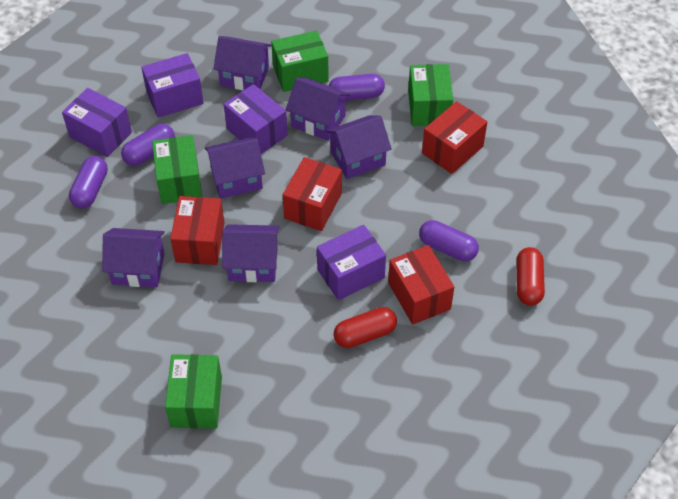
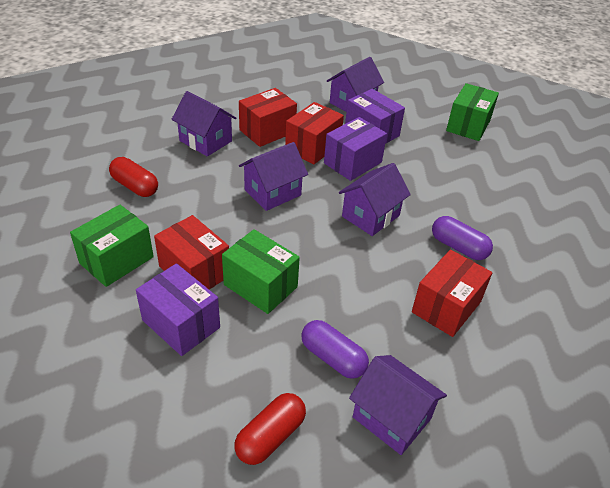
green box: [152,135,202,204] [165,354,222,428] [271,31,329,92] [408,64,453,126] = 4 -> [70,205,154,287] [222,229,300,314] [446,83,499,141] = 3
purple box: [62,88,132,157] [141,53,204,118] [224,84,288,154] [317,225,386,300] = 4 -> [136,263,220,356] [324,117,387,181] [345,89,405,144] = 3
purple capsule: [69,156,108,208] [121,124,175,166] [329,74,385,101] [419,220,479,262] = 4 -> [301,320,369,379] [432,216,493,260] = 2
purple house: [102,228,165,287] [205,137,265,199] [213,36,272,90] [222,224,280,282] [286,78,350,141] [326,115,392,179] = 6 -> [172,91,236,156] [239,142,308,211] [327,57,384,112] [339,163,411,236] [349,355,447,455] = 5

